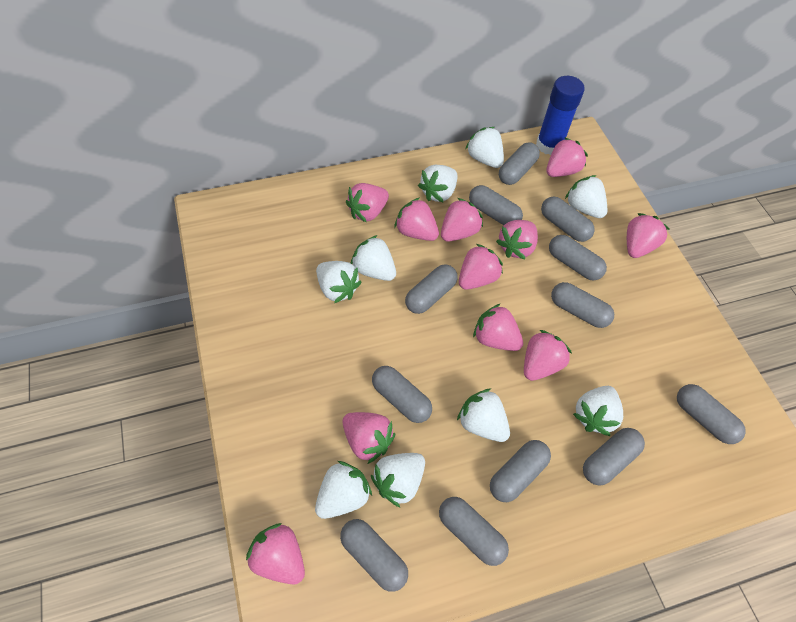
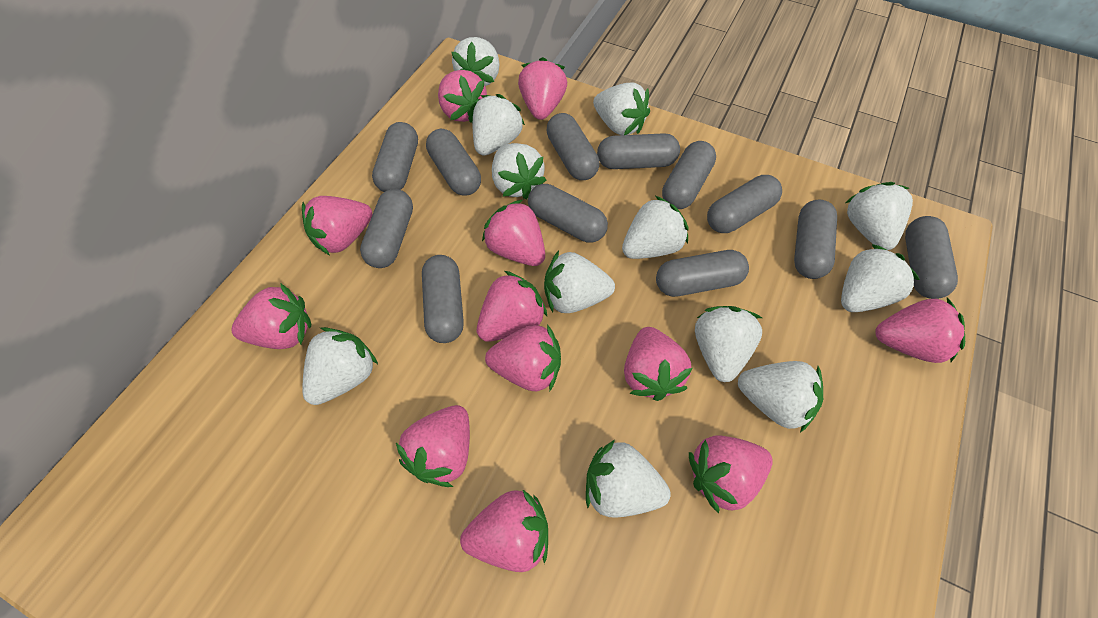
blue glue stick: [536,76,585,155] = 1 -> none = 0
pink strawberry: [246,523,305,584] [343,412,396,464] [346,183,389,223] [394,197,439,241] [441,198,483,242] [459,244,503,290] [473,303,523,351] [496,220,538,259] [524,330,572,381] [546,137,588,177] [627,213,669,258] = 11 -> [231,284,311,349] [302,196,373,255] [396,405,470,487] [438,70,487,123] [460,490,548,572] [477,271,547,342] [482,200,545,266] [485,324,561,391] [518,57,567,120] [624,327,693,401] [689,435,773,514] [875,298,965,363] = 12
white strawberry: [315,461,372,519] [316,261,361,303] [351,235,396,281] [371,453,425,507] [418,165,457,202] [457,388,510,442] [466,127,504,168] [565,175,607,218] [573,386,623,436] = 9 -> [302,327,378,405] [451,37,499,86] [473,94,525,156] [492,143,546,200] [544,251,615,313] [586,440,671,518] [593,82,650,135] [622,196,689,259] [695,306,762,382] [738,361,823,433] [841,244,920,312] [845,182,913,250] = 12

